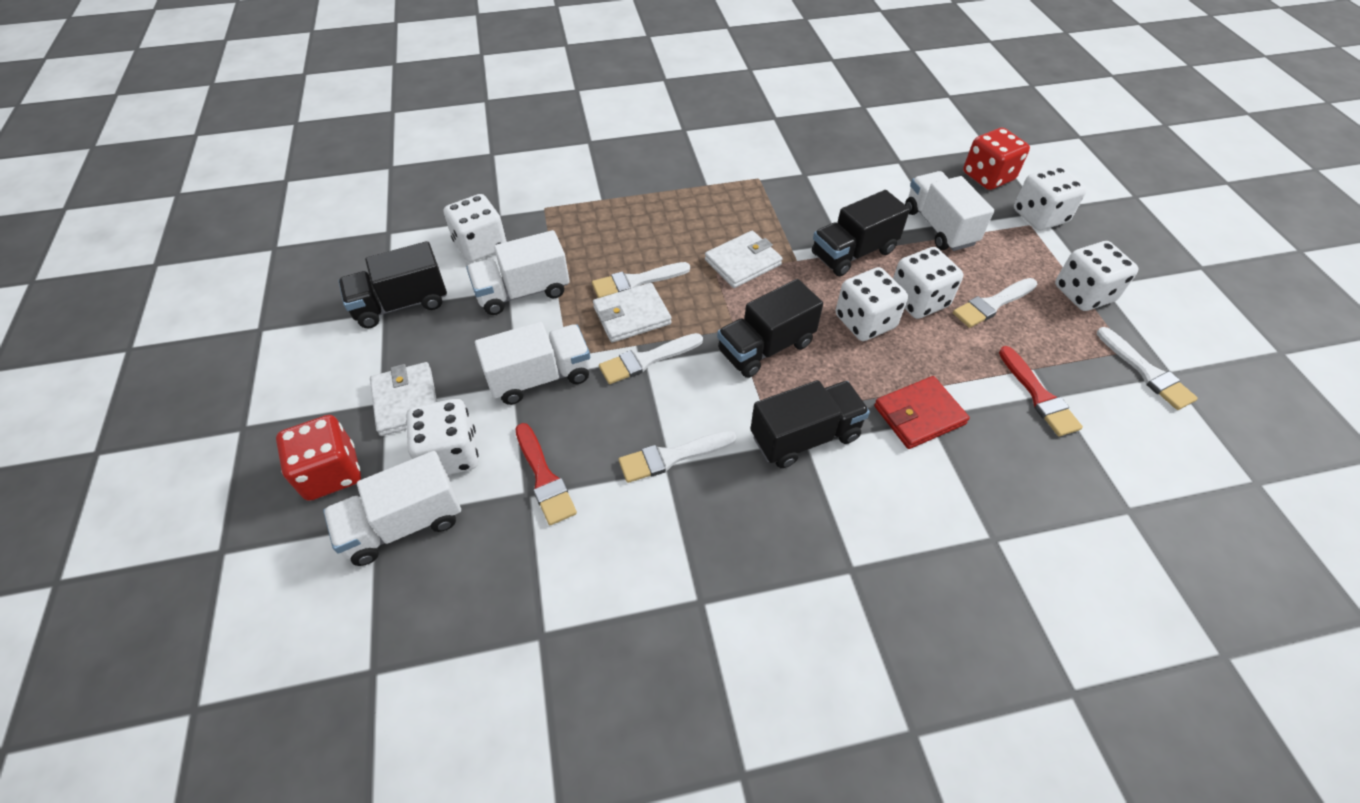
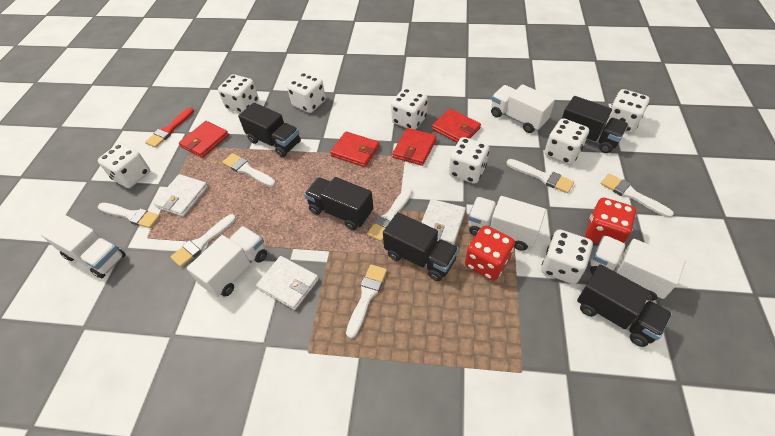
black truck: [338,241,447,328] [717,279,823,378] [750,380,870,468] [812,190,910,276] = 4 -> [238,103,301,157] [304,177,374,230] [383,212,459,281] [562,96,629,153] [577,264,672,347] = 5
red brush: [515,423,577,525] [999,346,1083,436] = 2 -> [145,108,194,148] = 1
red wallet: [874,376,970,449] = 1 -> [179,121,229,158] [330,131,380,167] [392,128,436,166] [432,109,481,143] = 4
white brush: [592,262,690,298] [599,333,703,384] [619,431,737,483] [953,278,1037,328] [1097,327,1198,410] = 5 -> [98,203,160,228] [170,214,236,267] [222,153,276,187] [346,265,387,339] [367,188,412,241] [507,159,574,193] [601,174,674,218] = 7
white dice: [406,399,478,475] [444,194,507,262] [836,267,908,341] [893,247,963,319] [1014,166,1087,230] [1055,241,1139,311] = 6 -> [98,143,150,188] [218,74,259,113] [287,72,326,113] [391,88,428,130] [449,137,489,184] [541,229,593,284] [544,118,589,165] [606,89,650,133] = 8
white truck: [323,451,461,566] [466,230,570,315] [475,322,590,405] [905,171,994,251] = 4 -> [40,214,126,278] [187,226,267,297] [468,196,546,251] [491,84,555,133] [590,235,686,301] = 5

